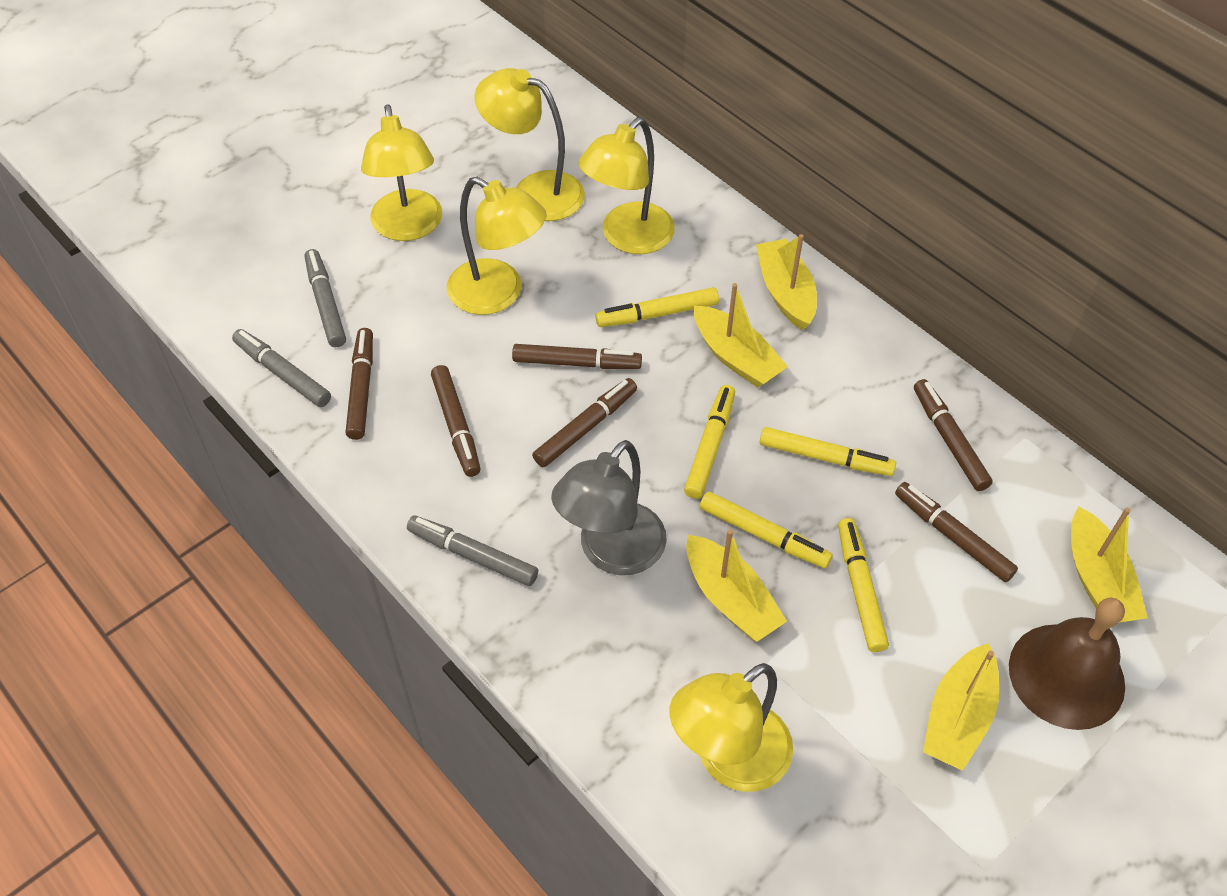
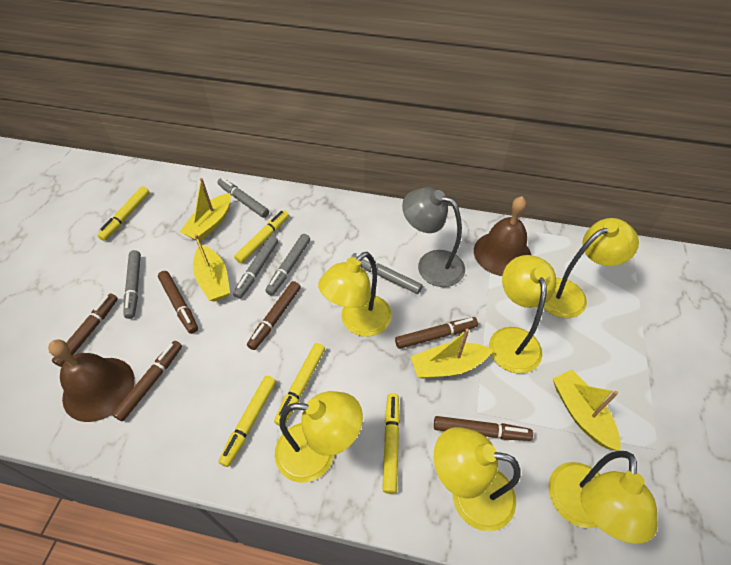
brown bell: [1009,598,1125,730] = 1 -> [48,339,135,422] [474,196,531,276] = 2
grey marker: [232,329,331,407] [305,249,346,347] [407,516,538,586] = 3 -> [124,250,141,319] [218,178,269,218] [233,236,278,299] [265,234,310,296] [351,253,422,294] = 5
yellow boat: [686,529,787,642] [694,283,788,388] [756,234,817,330] [923,643,999,771] [1071,507,1147,623] = 5 -> [180,178,231,241] [193,234,230,302] [411,329,492,379] [552,370,621,451] = 4
yellow lamp: [361,104,442,241] [447,177,547,315] [475,68,585,221] [578,117,675,254] [669,663,793,792] = 5 -> [275,391,363,483] [318,252,392,337] [434,427,521,532] [489,255,556,374] [544,218,639,318] [548,451,658,544] = 6

